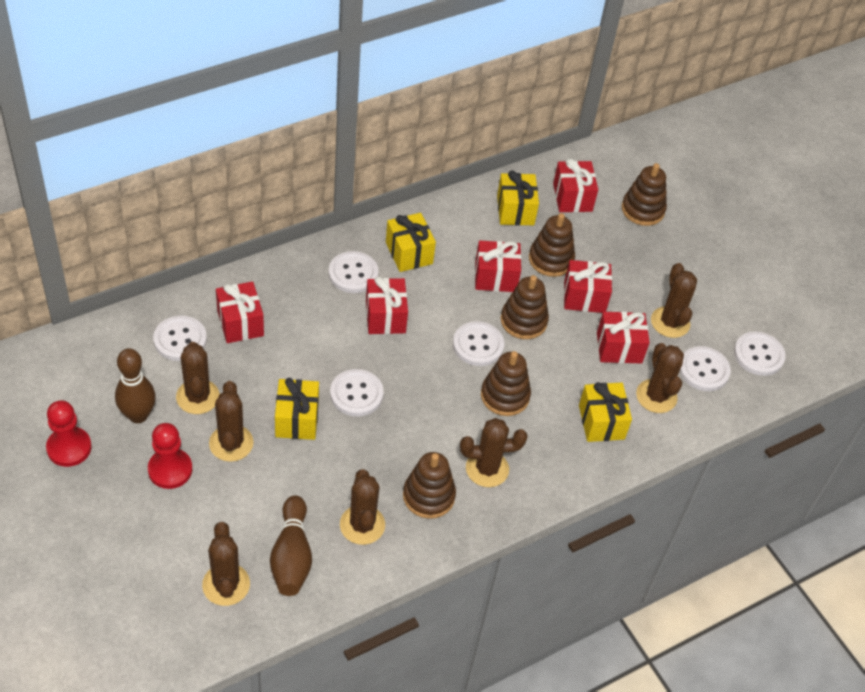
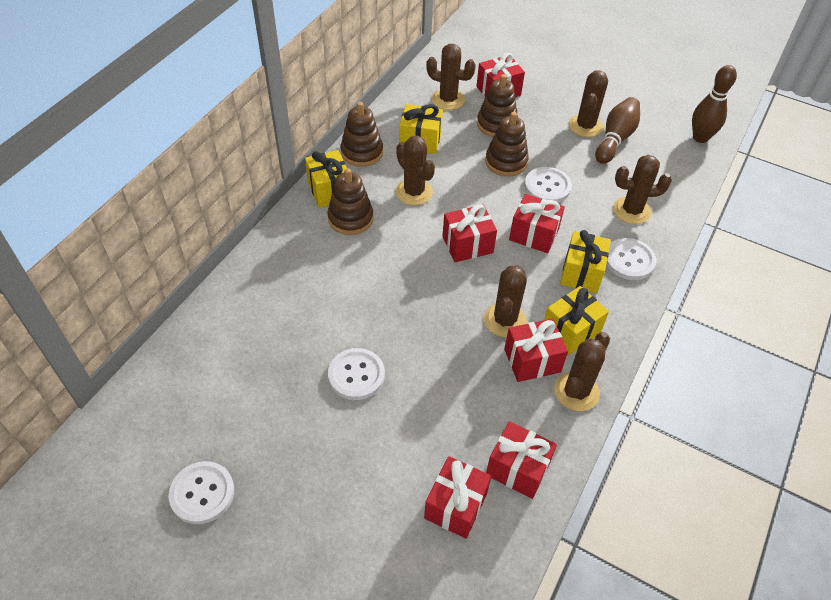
brown cactus: [176,342,220,414] [202,522,250,606] [209,381,254,462] [340,469,385,545] [460,418,527,487] [636,343,684,413] [651,263,697,338] = 7 -> [396,136,435,205] [426,44,476,110] [484,266,527,337] [554,332,610,411] [569,70,608,137] [613,155,672,224] = 6
brown stacking toy: [403,452,456,519] [481,351,531,416] [501,275,549,339] [529,213,575,277] [622,163,667,226] = 5 -> [327,168,374,235] [341,102,383,167] [477,74,518,137] [485,112,529,176] = 4
red pawn: [46,400,92,467] [148,423,192,489] = 2 -> none = 0
white button: [153,315,207,361] [329,251,379,293] [330,369,384,416] [453,321,504,366] [679,346,731,391] [734,331,786,376] = 6 -> [169,461,234,524] [328,348,385,400] [524,167,572,203] [606,238,656,280] = 4

